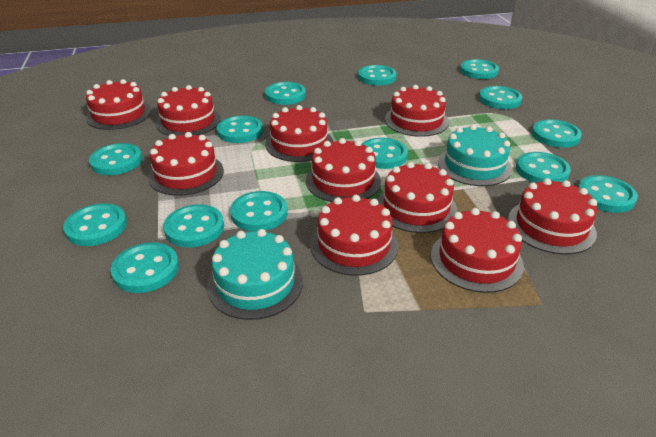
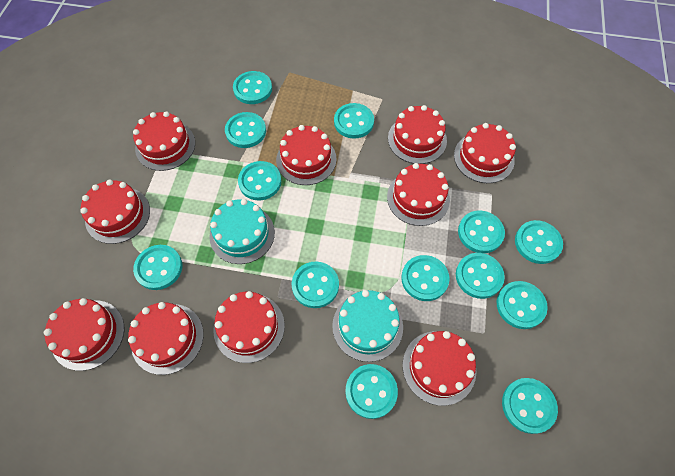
turquoise button: [63,203,127,246] [89,143,142,175] [111,242,179,293] [163,204,224,247] [217,115,263,143] [230,191,288,231] [265,82,306,105] [358,65,397,86] [362,138,408,169] [460,59,499,79] [479,86,522,109] [516,152,571,183] [532,119,582,148] [578,175,638,213] = 14 -> [133,245,182,290] [225,112,266,148] [233,71,272,104] [238,161,281,200] [292,262,339,308] [334,103,374,139] [345,364,398,419] [401,255,450,301] [456,253,505,299] [458,211,505,253] [497,281,548,329] [502,378,558,434] [515,220,563,264] = 13

